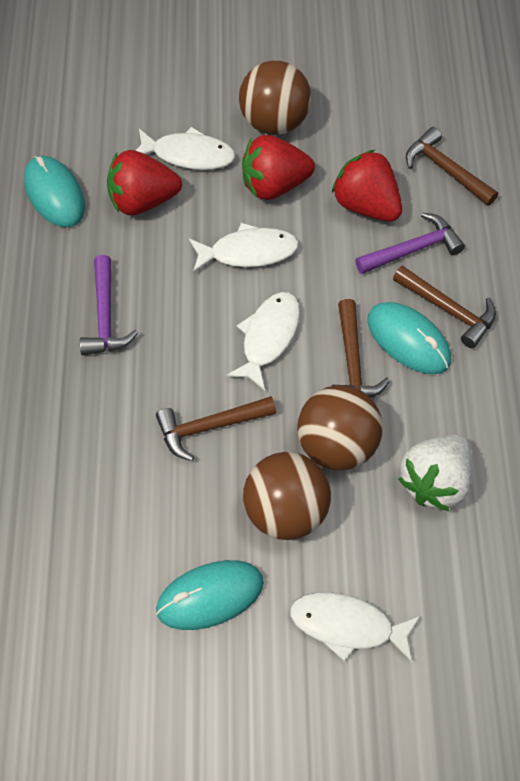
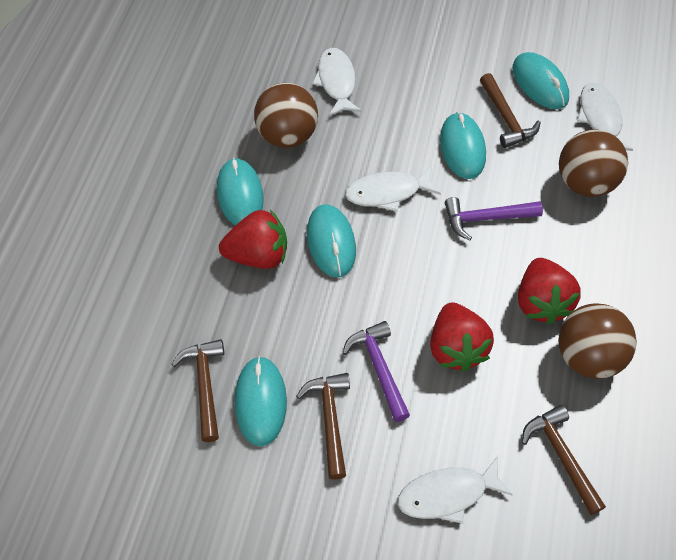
turquoise mouse: [24,156,85,227] [156,560,264,630] [367,302,451,374] = 3 -> [217,158,264,225] [235,356,287,446] [307,205,356,277] [440,112,486,179] [513,52,569,109] = 5
white strawberry: [398,434,473,511] = 1 -> none = 0

